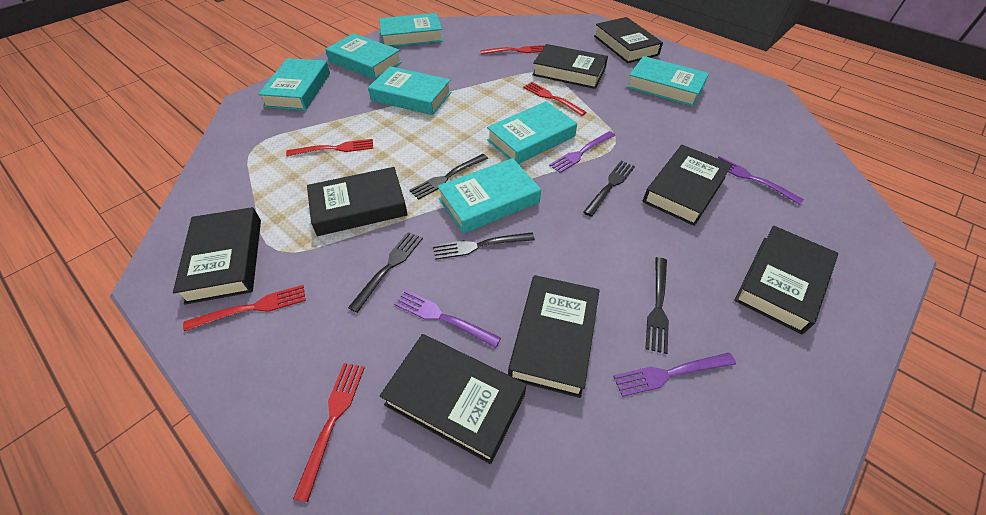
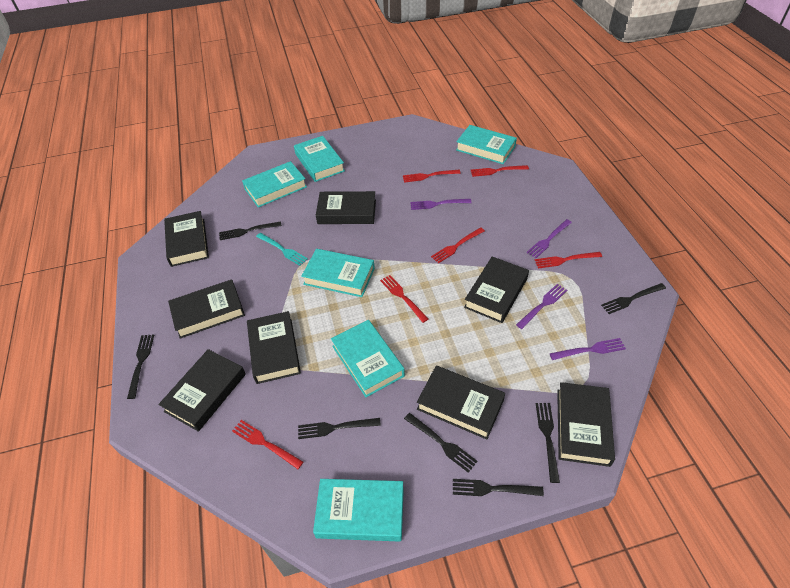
black fork: [348,232,423,313] [409,154,488,200] [433,232,535,260] [583,161,635,217] [645,257,669,354] = 5 -> [127,334,154,399] [219,222,282,240] [298,418,381,439] [404,413,478,473] [453,479,544,496] [536,403,560,483] [601,283,666,314] = 7
red fork: [183,285,306,331] [286,139,373,156] [293,363,365,502] [481,45,545,54] [523,82,587,116] = 5 -> [232,420,303,469] [380,275,428,323] [403,170,461,183] [431,227,485,263] [471,165,529,177] [535,252,602,269] = 6
turquoise book: [258,58,330,110] [325,33,402,80] [368,66,452,115] [379,13,443,47] [437,158,541,234] [487,101,577,164] [626,56,709,106] = 7 -> [242,161,307,208] [294,136,345,182] [301,249,375,297] [313,479,404,542] [331,320,405,397] [456,125,517,164] = 6
turquoise fork: none = 0 -> [256,233,308,266] = 1

